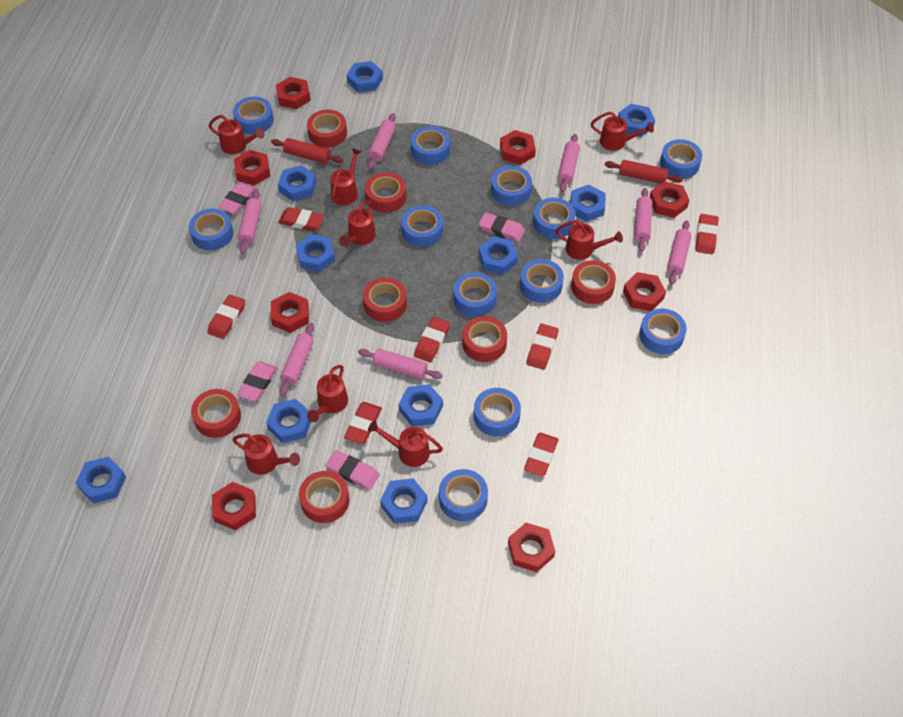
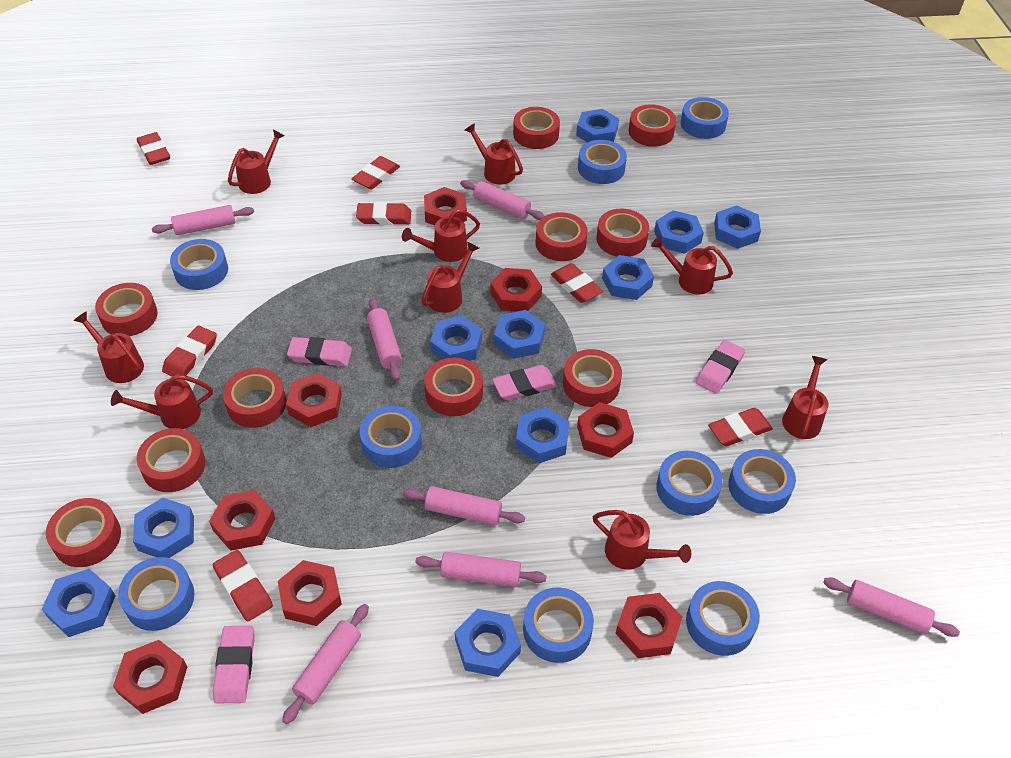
blue tape: [189,209,233,250] [233,97,274,134] [401,205,443,247] [411,126,450,165] [439,469,488,521] [453,272,497,316] [474,388,521,437] [491,166,532,206] [520,259,564,303] [533,198,575,239] [639,309,687,354] [660,139,702,179] = 12 -> [118,557,195,631] [170,239,228,290] [360,406,422,468] [523,587,594,663] [578,140,627,184] [656,451,723,516] [681,97,729,139] [686,581,760,656] [728,449,796,514] = 9
red rolling pin: [271,138,343,164] [605,160,683,183] = 2 -> none = 0
red tape: [191,389,241,438] [299,471,349,523] [307,110,347,148] [363,277,407,322] [365,172,406,213] [462,316,507,362] [571,260,616,304] = 7 -> [46,498,121,567] [95,283,157,336] [136,428,205,492] [223,368,286,428] [424,358,483,416] [513,107,560,149] [535,212,588,261] [563,349,622,407] [597,209,649,257] [629,104,677,147] = 10
red watering can: [209,115,264,154] [232,434,300,475] [307,365,348,422] [330,148,362,205] [339,200,376,247] [368,421,443,467] [555,220,623,260] [591,112,654,151] = 8 -> [74,311,144,383] [111,374,213,429] [228,130,285,194] [402,209,480,262] [421,241,479,313] [465,123,523,184] [593,510,691,570] [651,236,733,295] [782,356,828,439] = 9

